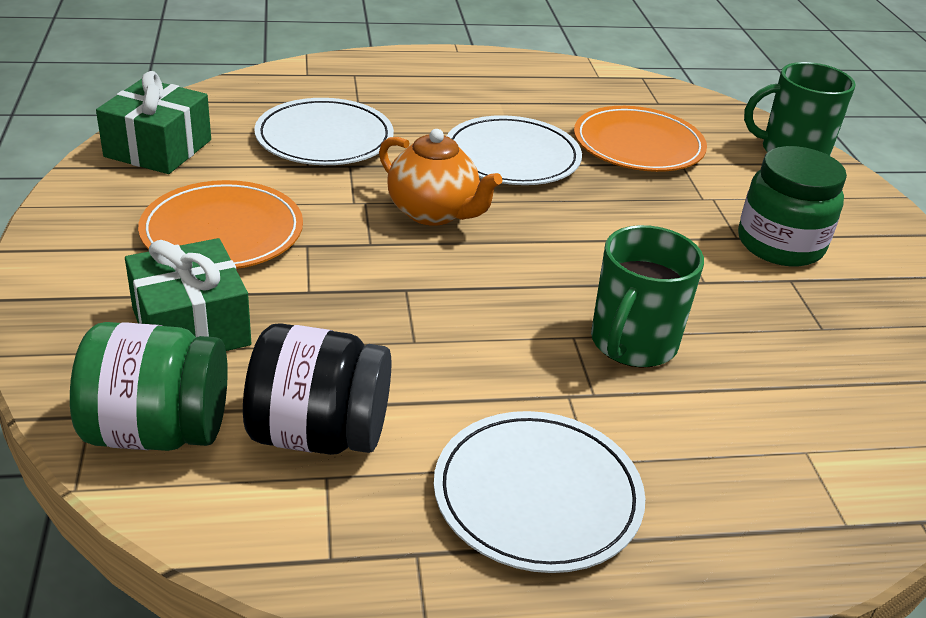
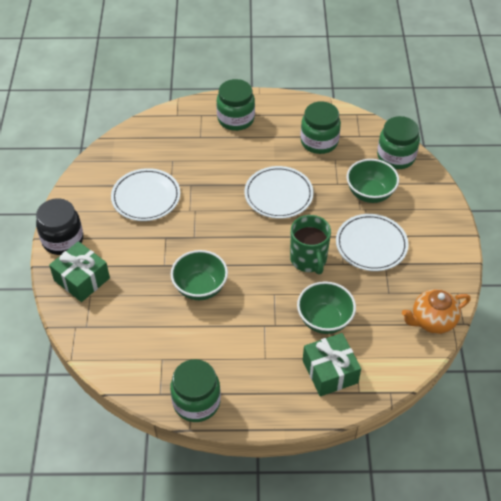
green bowl: none = 0 -> [171,250,228,300] [297,281,356,334] [347,159,399,203] = 3
green jar: [70,322,228,451] [738,146,847,266] = 2 -> [170,359,221,422] [216,79,255,131] [300,101,341,154] [377,116,420,169] = 4
green mug: [591,225,704,368] [744,62,856,156] = 2 -> [290,215,331,275] = 1
orange plate: [138,180,303,269] [574,106,707,172] = 2 -> none = 0

